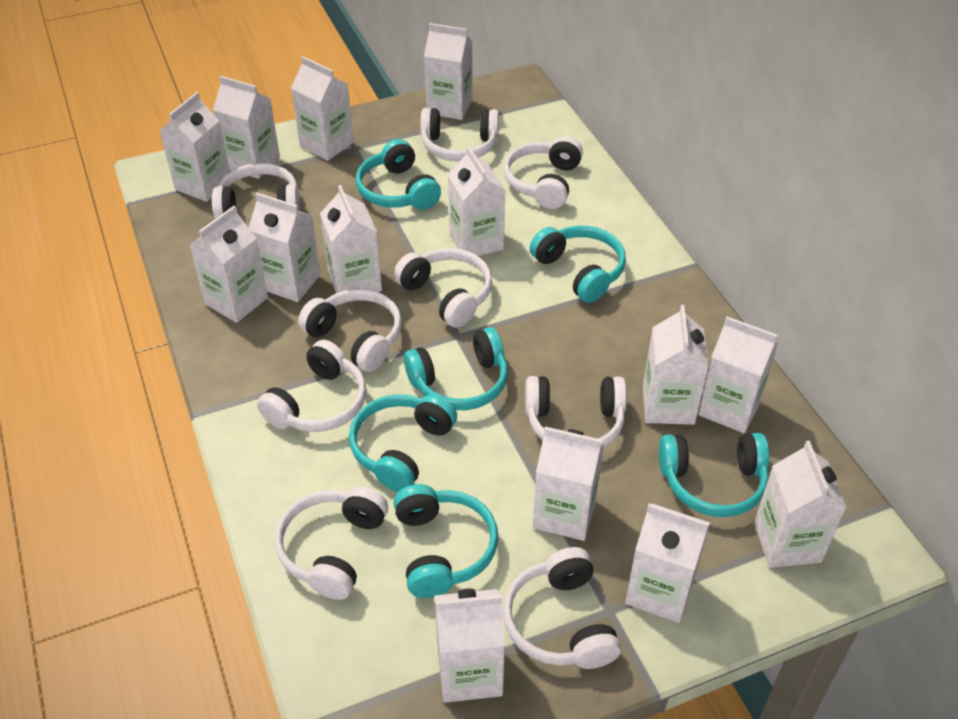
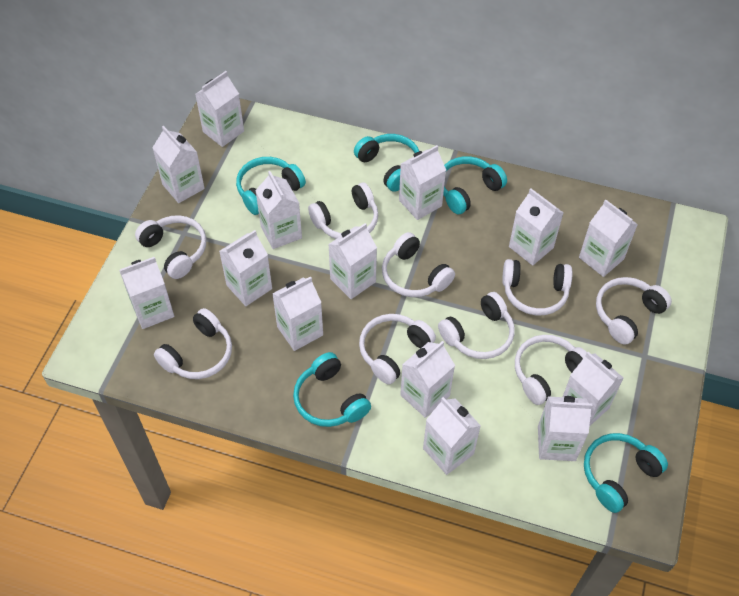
turquoise headphones: [349,394,457,492] [356,139,441,210] [394,484,498,598] [404,327,508,410] [530,226,626,303] [659,433,769,517] = 6 -> [236,157,306,215] [293,352,371,427] [354,134,419,192] [443,156,507,214] [584,433,668,513] = 5

